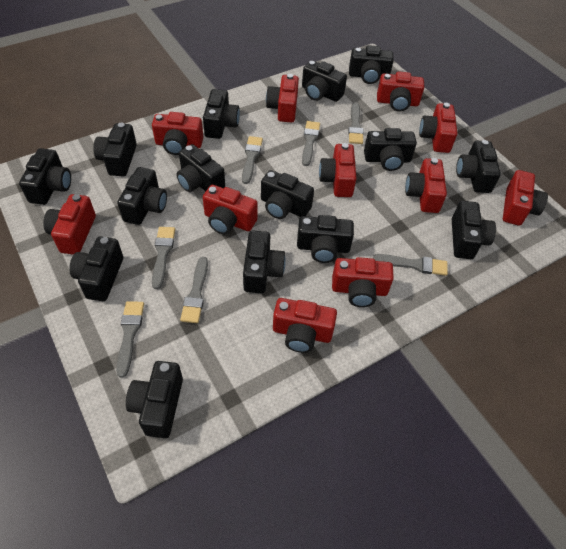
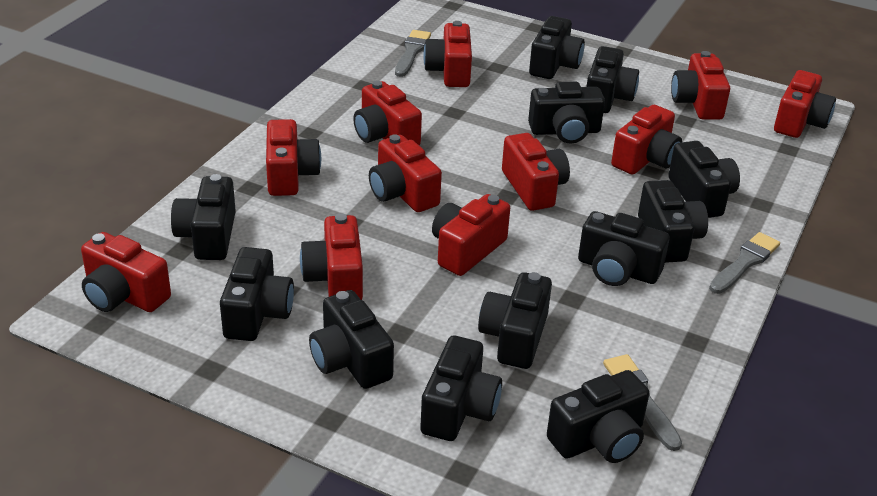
black camera: [19,148,71,205] [69,236,123,301] [93,122,137,176] [117,167,167,225] [126,361,183,438] [176,144,225,192] [203,89,240,139] [243,231,286,293] [261,170,314,219] [297,215,354,263] [302,60,347,102] [349,45,394,84] [364,128,417,171] [452,201,496,259] [456,140,501,193] = 15 -> [171,174,236,260] [220,247,294,341] [309,290,394,389] [420,335,502,441] [478,272,552,369] [528,82,605,144] [529,16,585,79] [547,370,649,463] [578,211,670,286] [586,46,639,113] [638,180,708,263] [668,141,740,218] = 12
grey brush: [116,301,144,377] [152,227,175,289] [180,257,208,323] [242,136,263,184] [302,121,320,166] [348,103,364,144] [373,254,448,276] = 7 -> [395,30,431,77] [603,354,682,451] [709,232,780,294] = 3

